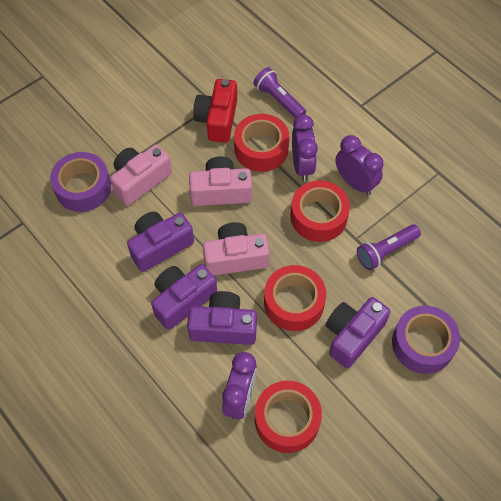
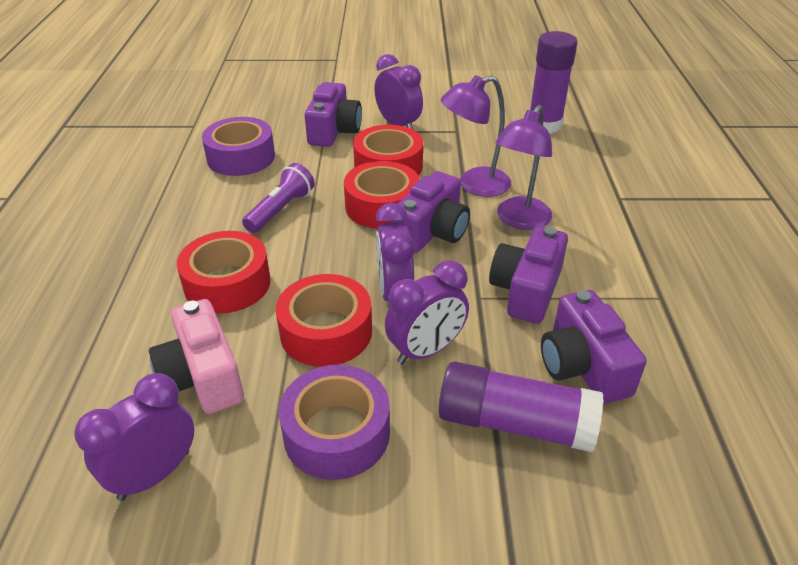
pink camera: [110,145,172,206] [189,156,252,206] [203,222,270,275] = 3 -> [149,299,244,414] = 1
purple clock: [222,352,257,420] [292,114,318,181] [335,135,384,195] = 3 -> [74,373,194,501] [374,54,423,130] [375,203,415,302] [385,260,469,364] = 4
purple flashlight: [253,67,306,118] [357,224,421,270] = 2 -> [242,163,315,233] = 1
purple glue stick: none = 0 -> [438,362,603,452] [530,31,577,134] = 2
purple lamp: none = 0 -> [440,75,511,197] [496,105,552,230] = 2
red camera: [193,79,237,143] = 1 -> none = 0

